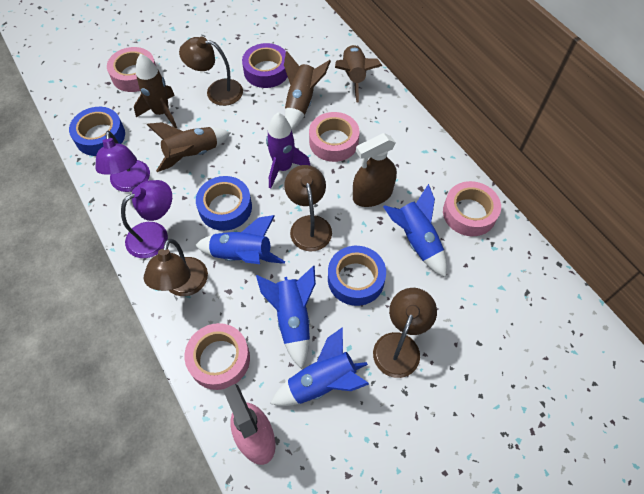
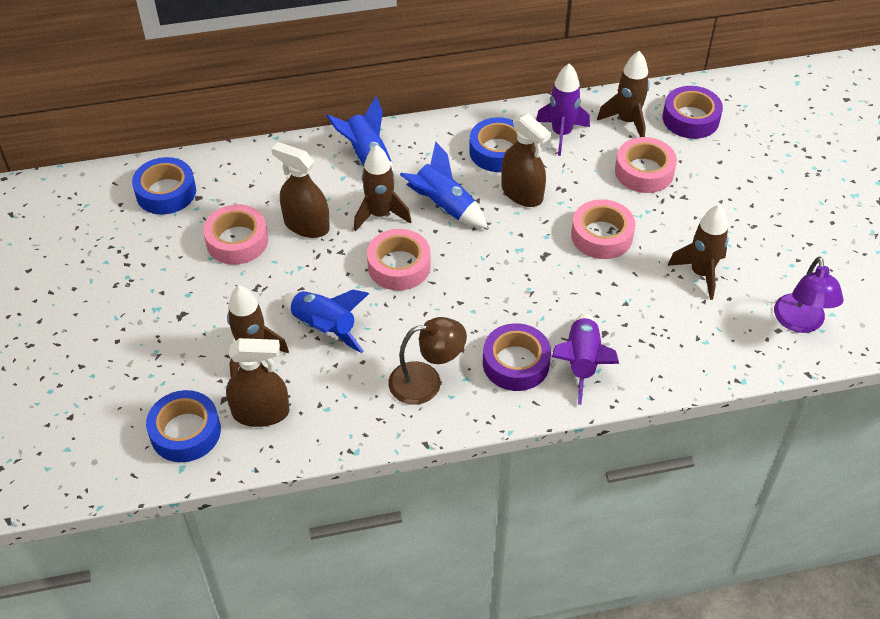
blue rocket: [195,215,285,264] [256,266,316,369] [270,327,369,406] [383,184,447,278] = 4 -> [282,290,369,353] [327,96,395,183] [400,142,488,228] = 3
brown lamp: [144,239,208,296] [179,37,243,106] [284,165,332,252] [373,288,437,378] = 4 -> [388,317,467,405] = 1
brown spray bottle: [353,133,397,207] = 1 -> [226,338,290,427] [271,142,330,238] [501,113,551,207] = 3
pink spray bottle: [223,384,276,465] = 1 -> none = 0
purple lamp: [95,131,150,192] [121,180,172,258] = 2 -> [774,257,844,333] = 1
purple rocket: [266,113,311,189] = 1 -> [536,63,590,156] [552,313,619,405] = 2
purple tape: [242,43,288,88] = 1 -> [483,323,551,391] [663,86,723,139] = 2

